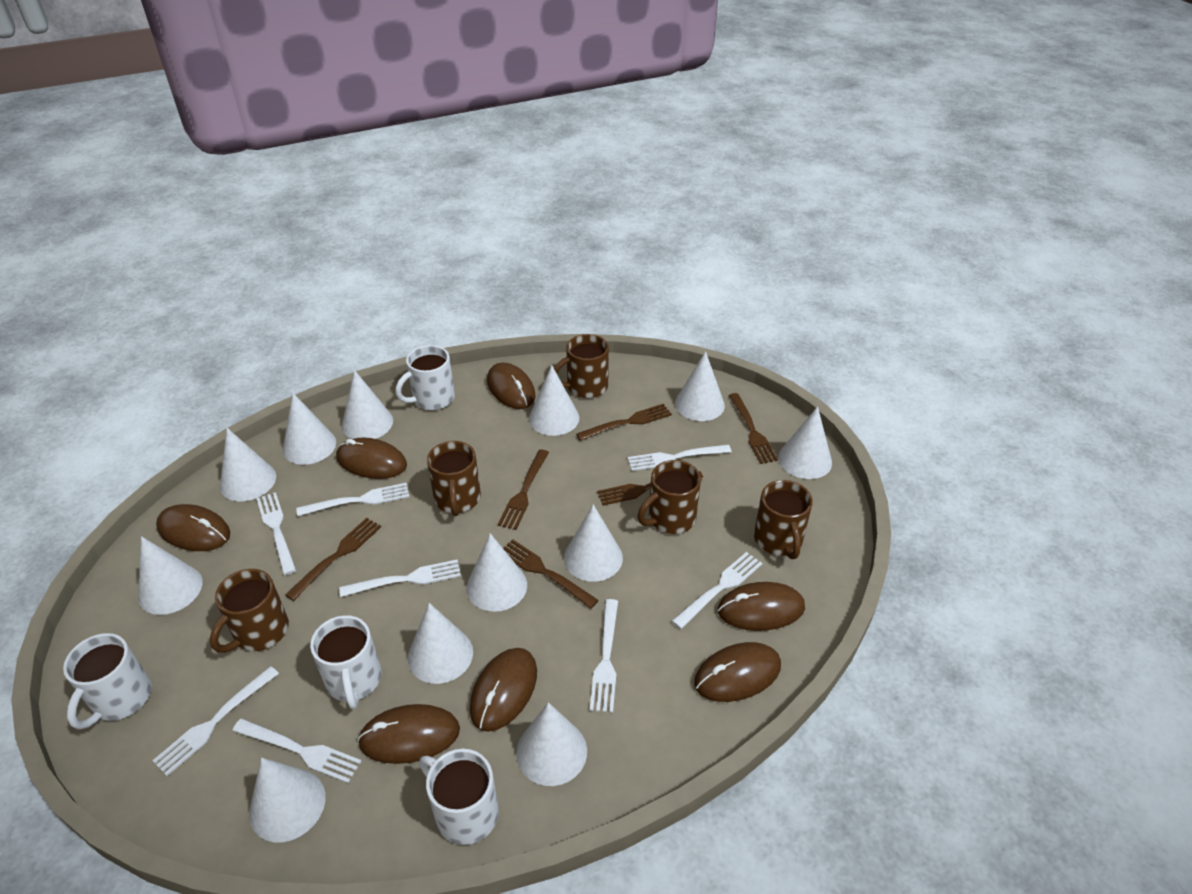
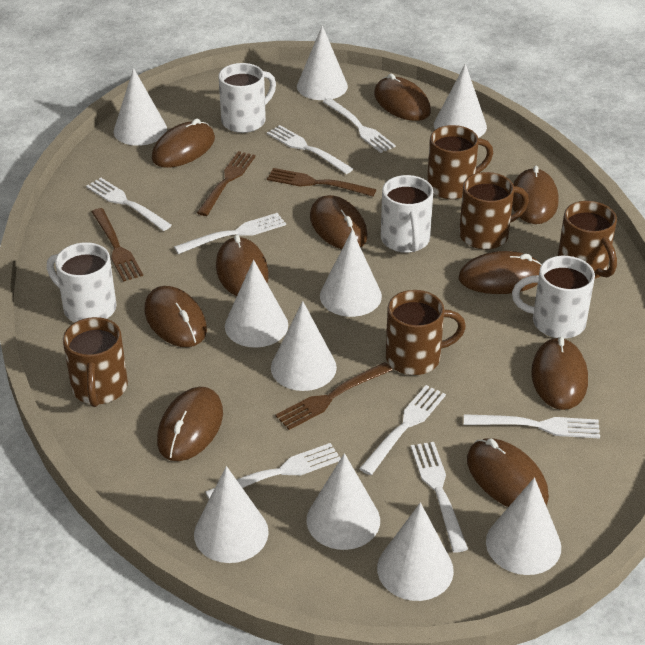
brown fork: [285,518,381,601] [498,449,549,530] [503,539,599,609] [576,404,672,441] [597,471,704,506] [729,393,778,464] = 6 -> [92,208,143,282] [197,151,256,216] [267,168,376,197] [275,362,392,430] = 4
brown mouse: [156,504,230,551] [336,438,407,479] [357,704,460,764] [470,648,537,732] [487,363,536,409] [694,642,781,702] [718,582,805,631] = 7 -> [145,286,207,347] [152,119,215,168] [157,387,223,461] [216,235,269,296] [310,195,368,249] [374,74,431,121] [459,251,542,294] [467,438,549,507] [512,166,559,224] [531,337,588,410] = 10
white cone: [138,536,203,615] [220,428,276,501] [249,757,325,842] [283,393,336,465] [342,370,393,439] [408,603,473,684] [466,533,527,612] [516,702,587,786] [529,365,579,436] [564,504,623,582] [675,351,725,421] [778,406,832,479] = 12 -> [114,68,167,146] [194,466,269,563] [225,260,288,348] [271,301,337,391] [297,25,348,100] [306,453,380,550] [320,231,382,317] [377,503,454,601] [434,64,487,138] [486,478,561,575] = 10

